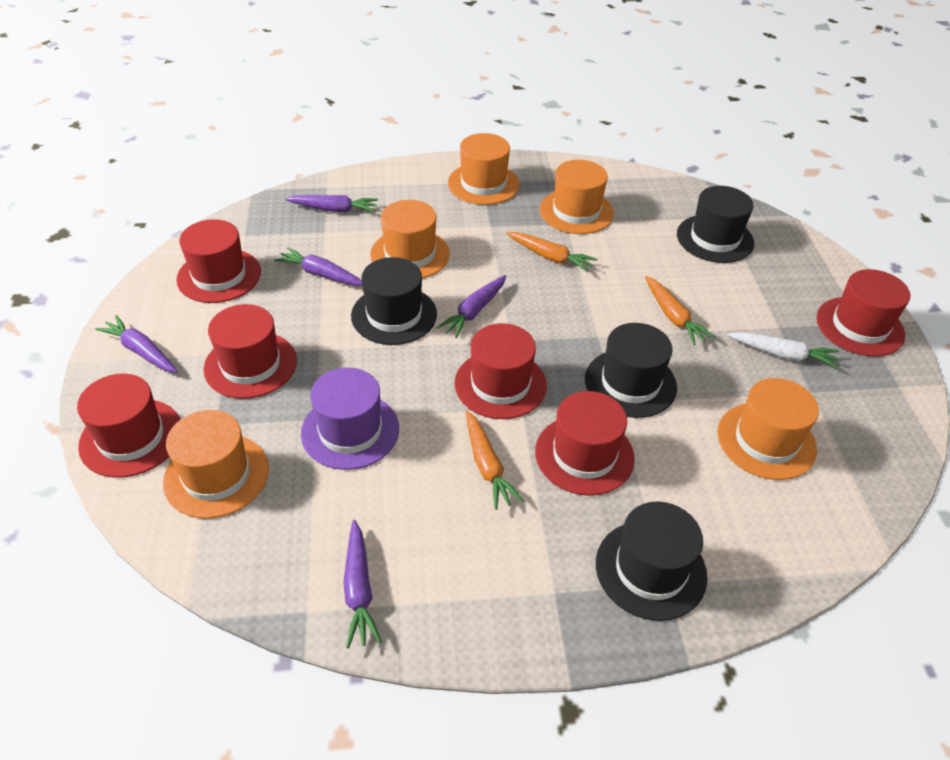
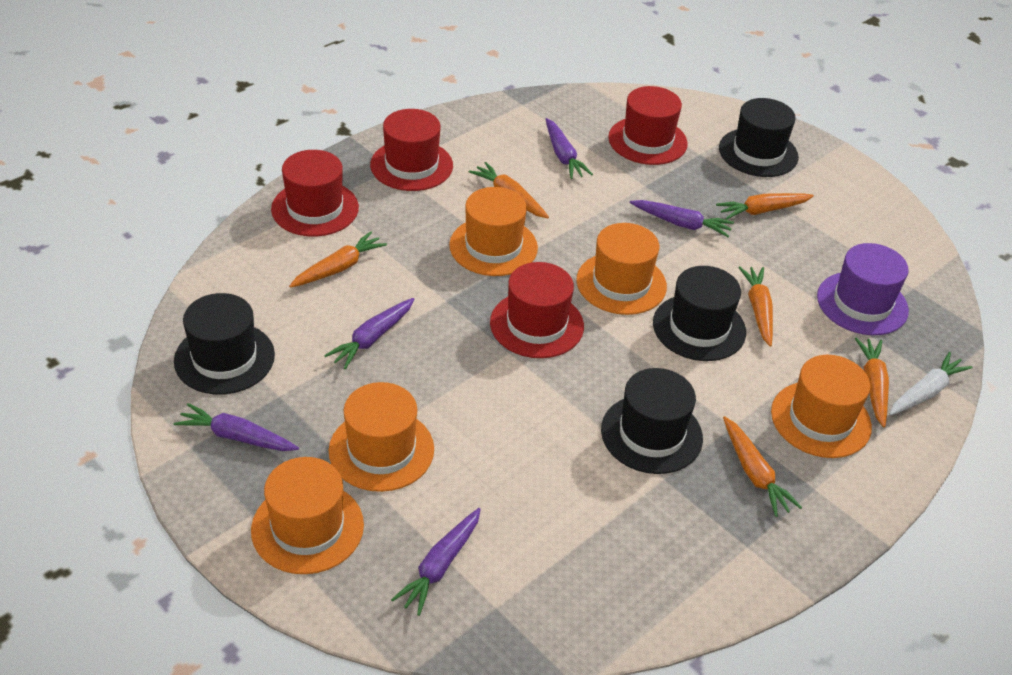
orange carrot: [466,411,524,510] [506,232,598,273] [645,276,715,345] = 3 -> [289,231,387,288] [469,162,549,218] [716,193,814,220] [723,416,802,517] [738,266,773,347] [855,337,889,427] = 6
red hat: [77,374,181,478] [176,219,261,303] [204,304,297,399] [454,323,547,419] [535,391,635,496] [817,269,910,357] = 6 -> [271,150,359,236] [370,109,453,191] [490,262,584,358] [608,86,688,165] = 4

